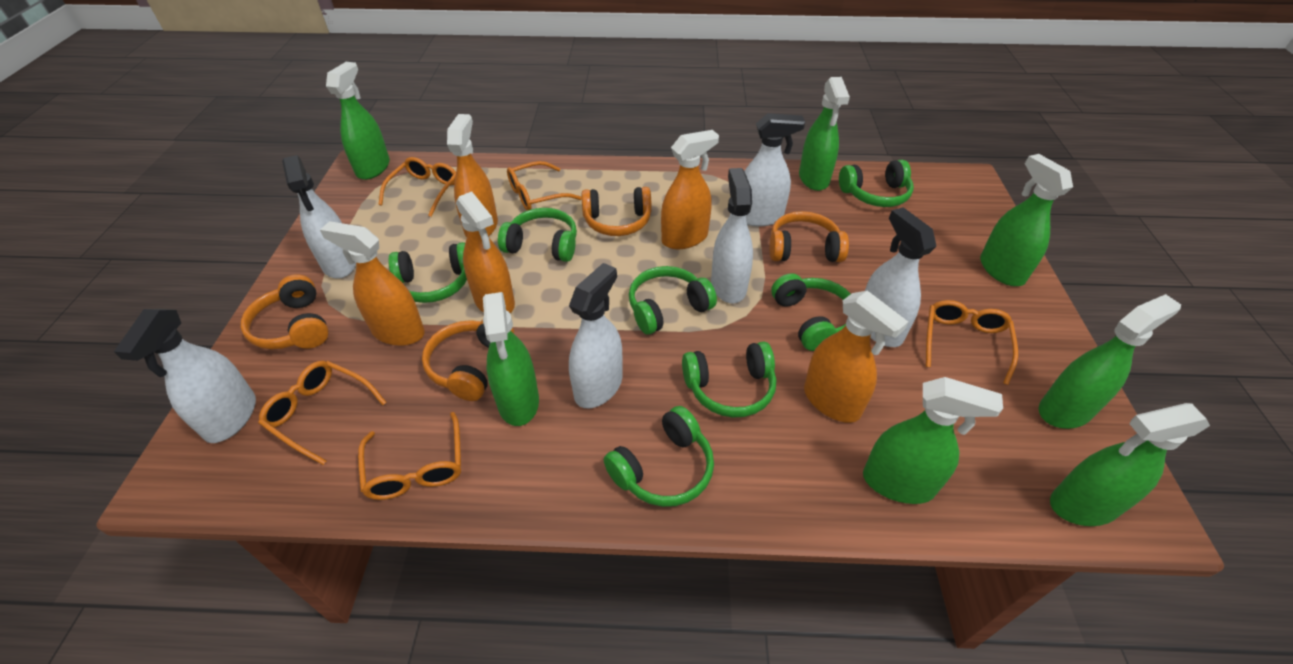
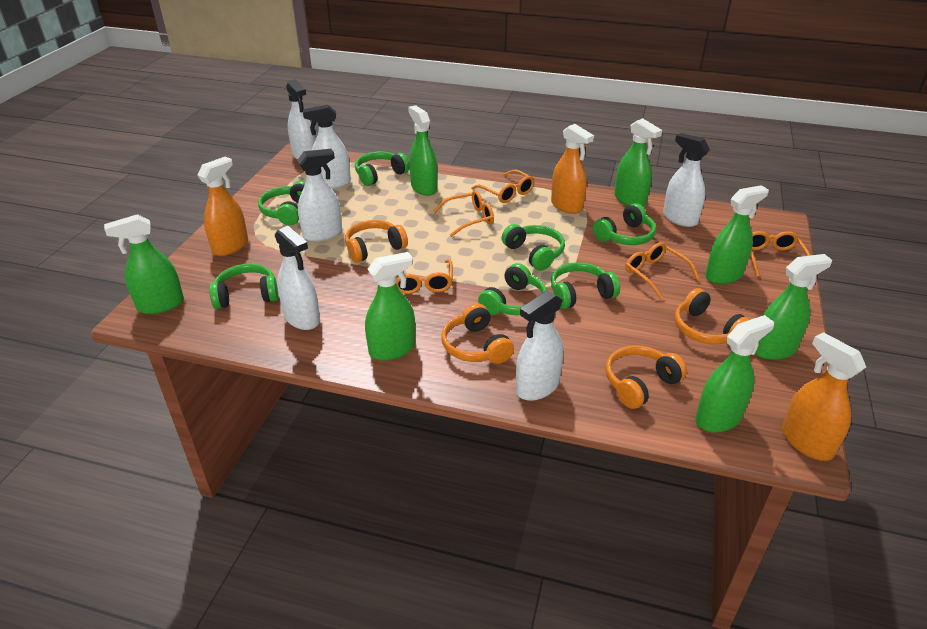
orange spray bottle: [320,221,425,346] [447,114,498,237] [456,191,515,313] [661,130,719,249] [804,291,908,423] = 5 -> [198,156,248,256] [551,124,594,214] [782,332,866,461] = 3

